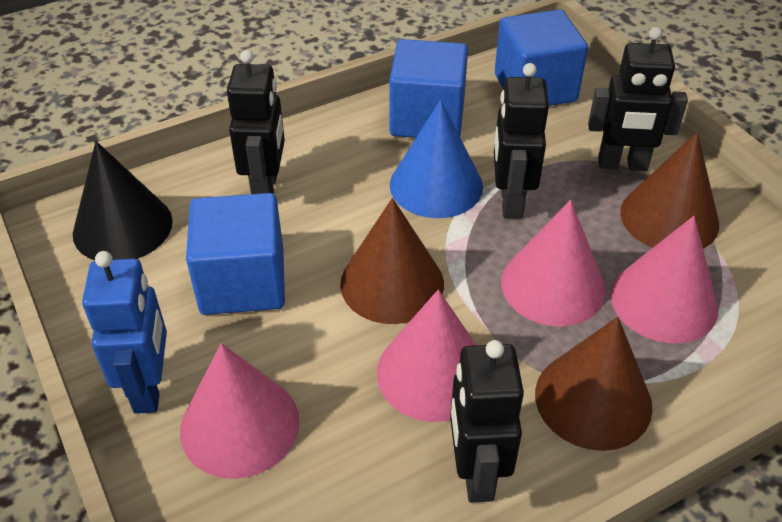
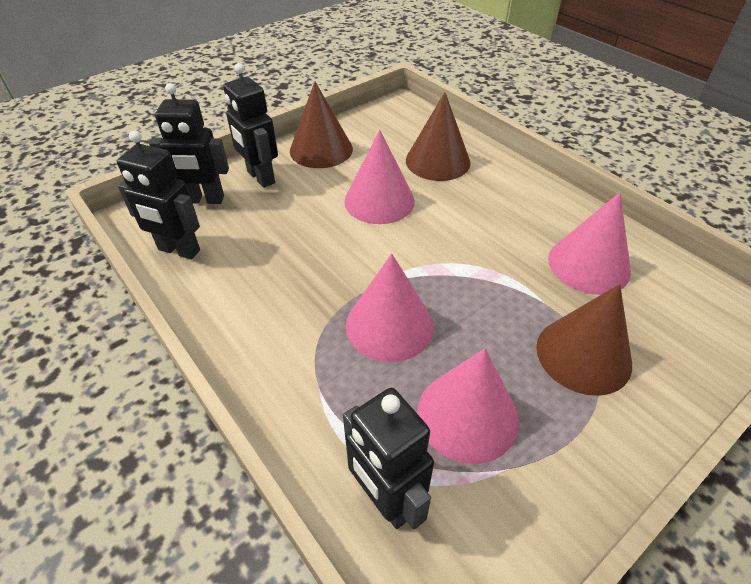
black cone: [73,141,173,260] = 1 -> none = 0
blue cone: [390,100,483,218] = 1 -> none = 0
blue cube: [186,193,285,315] [389,39,468,138] [495,9,588,106] = 3 -> none = 0
blue robot: [82,251,167,414] = 1 -> none = 0

